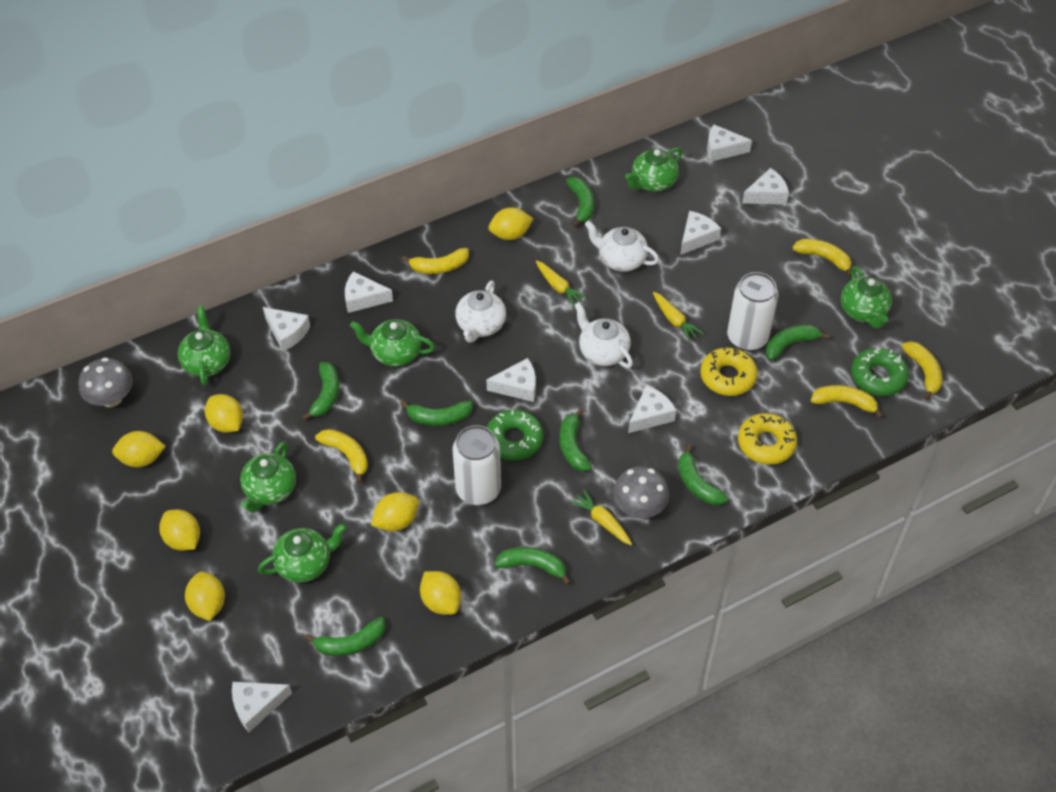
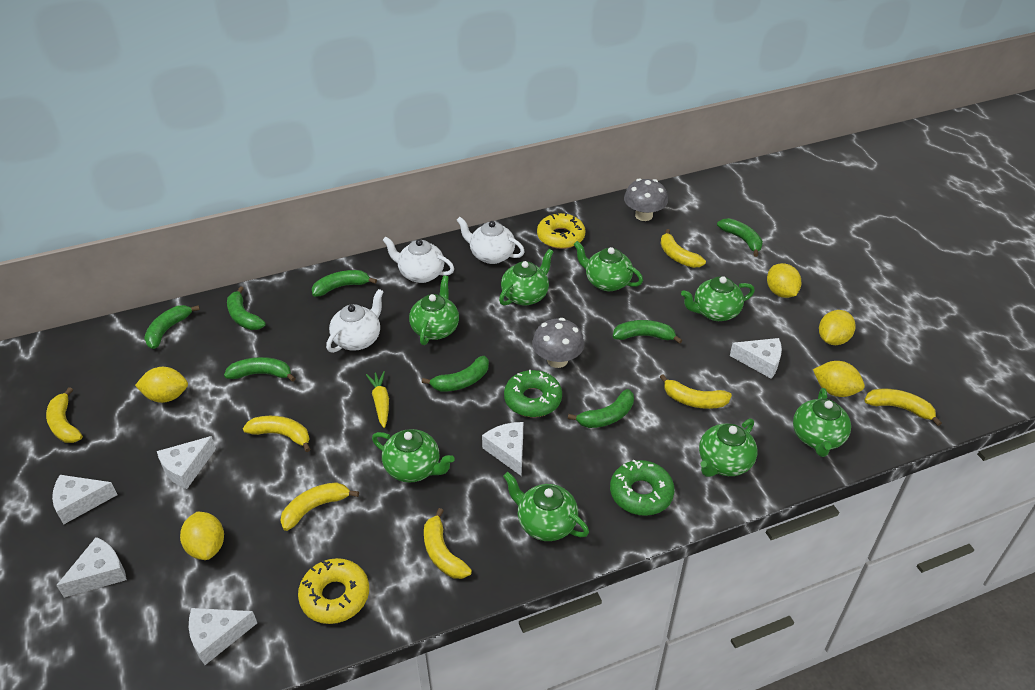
green teapot: [178,306,230,386] [240,441,296,513] [258,523,346,583] [350,319,435,367] [625,147,682,192] [841,266,892,329] = 6 -> [372,429,455,483] [409,275,459,345] [499,249,554,306] [503,472,589,541] [573,241,643,291] [681,276,755,321] [699,418,757,477] [793,388,851,457] = 8
white can: [453,425,501,505] [727,272,778,351] = 2 -> none = 0
white cheese: [232,682,292,732] [263,307,310,351] [345,271,393,313] [486,358,536,402] [628,385,676,433] [680,211,721,255] [707,124,752,162] [742,168,789,204] = 8 -> [52,475,118,524] [56,537,127,598] [157,436,216,489] [189,608,257,665] [482,422,523,476] [730,338,782,379] = 6
yellow banana: [315,429,368,483] [402,248,469,274] [792,239,851,277] [811,385,883,418] [902,341,942,400] = 5 -> [46,387,83,443] [243,416,311,452] [280,482,359,531] [424,508,472,579] [660,229,706,268] [660,374,732,409] [864,389,942,426] = 7
yellow carrot: [536,260,587,307] [570,489,632,545] [653,292,703,342] = 3 -> [366,371,389,428] = 1
yellow lemon: [112,431,166,467] [159,509,200,551] [185,571,225,621] [205,394,243,433] [371,492,419,531] [420,571,461,615] [488,207,534,240] = 7 -> [135,367,188,403] [180,512,224,560] [767,263,802,298] [813,361,865,397] [819,310,855,345] = 5

